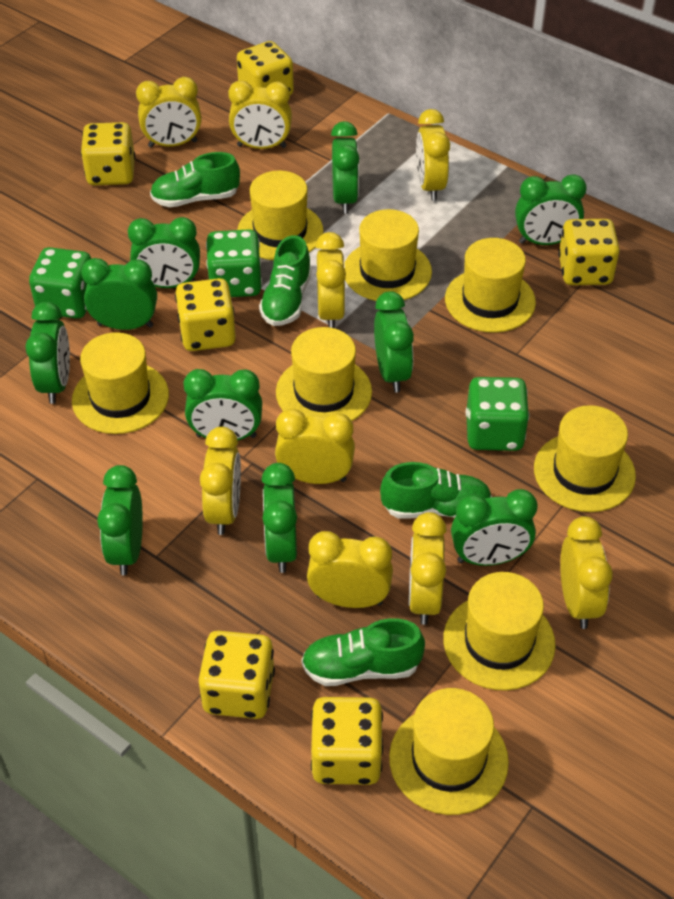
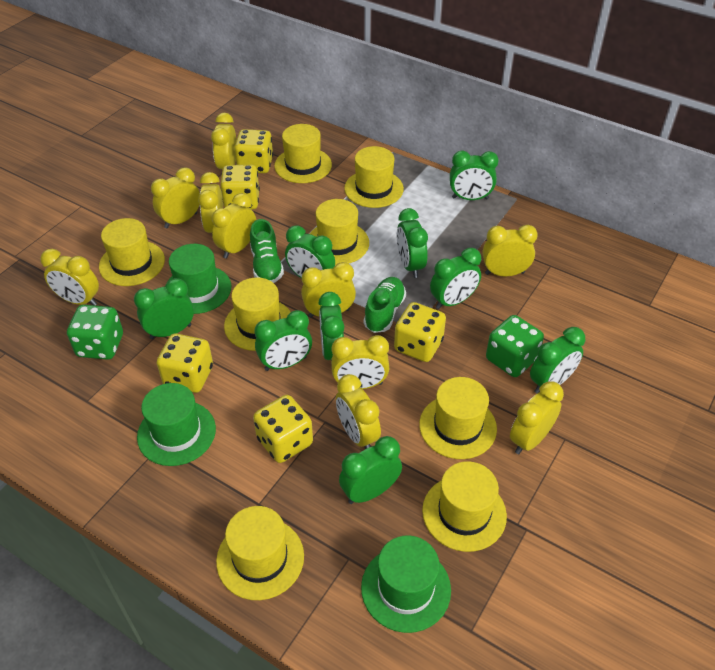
green clock: [25,302,70,404] [81,258,157,330] [97,465,143,575] [128,217,200,288] [183,369,262,440] [261,463,297,573] [331,121,359,214] [374,291,414,392] [451,489,538,566] [515,174,587,245] = 10 -> [134,278,194,339] [254,310,312,371] [285,226,335,278] [318,292,344,360] [339,436,402,504] [397,208,428,278] [430,248,481,309] [450,151,499,200] [530,327,585,393] = 9
green dice: [29,247,91,319] [206,229,262,297] [466,377,529,451] = 3 -> [67,305,123,360] [486,315,544,377] = 2
green hat: none = 0 -> [137,383,216,466] [165,244,231,314] [361,535,451,633] = 3
green shoe: [150,152,240,207] [259,235,312,326] [301,618,425,686] [380,462,492,519] = 4 -> [250,219,284,283] [364,277,406,333] = 2
yellow clock: [136,77,201,148] [200,427,241,535] [228,80,292,149] [275,409,355,484] [307,531,393,608] [315,232,346,328] [409,512,447,625] [416,109,450,201] [560,516,613,629] = 9 -> [40,249,99,306] [151,167,200,228] [198,172,223,233] [211,113,236,169] [212,193,256,259] [301,262,356,318] [331,335,389,389] [336,374,381,449] [483,225,538,276] [510,381,564,454] = 10
yellow dice: [81,122,135,185] [175,278,236,351] [199,630,275,719] [237,41,294,95] [311,697,383,785] [558,219,620,285] = 6 -> [156,333,213,393] [220,165,260,210] [234,129,273,173] [253,395,313,463] [394,302,446,362] = 5

